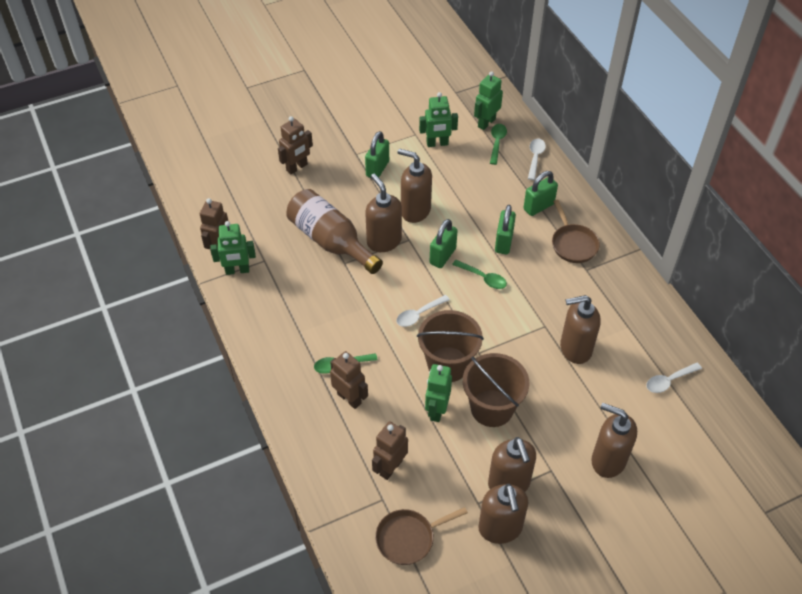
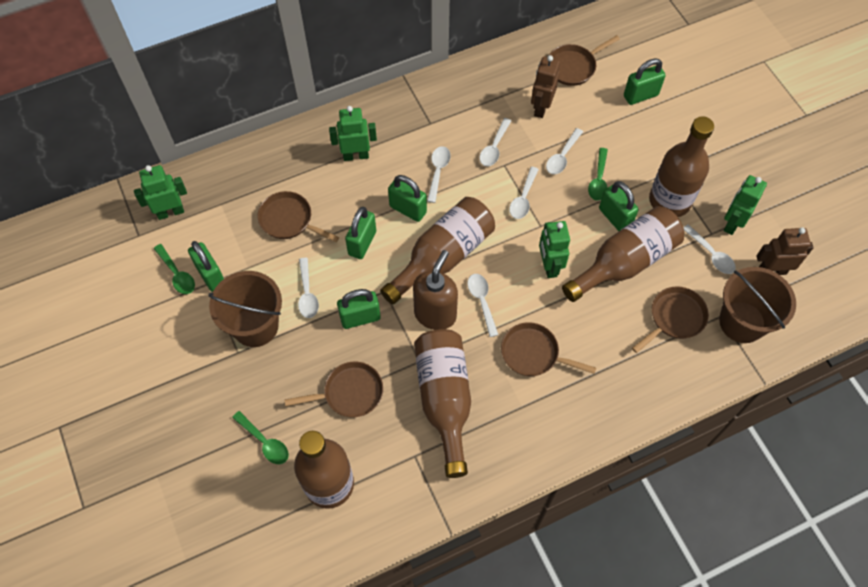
brown bottle: [286,189,383,274] = 1 -> [294,431,354,509] [380,197,495,304] [414,329,471,478] [562,206,684,302] [649,116,714,217] = 5
brown pan: [375,507,468,565] [552,200,600,263] = 2 -> [257,191,339,242] [285,362,383,417] [501,322,596,376] [549,35,620,86] [632,286,709,353] = 5
brown robot: [200,198,228,255] [278,116,313,175] [330,351,368,409] [372,422,408,480] = 4 -> [531,55,560,118] [756,227,814,275] = 2
brown soap dispenser: [365,174,402,252] [398,149,432,223] [478,484,528,544] [488,437,536,492] [560,295,601,364] [591,403,637,478] = 6 -> [413,250,458,330] = 1
green padlock: [365,131,389,178] [430,219,458,268] [495,205,516,254] [523,171,558,216] = 4 -> [188,241,224,292] [337,289,381,329] [345,207,376,259] [388,175,427,222] [599,181,639,231] [624,58,666,105] = 6
white spoon: [397,295,450,327] [528,139,546,180] [646,363,702,393] = 3 -> [298,258,319,318] [427,146,451,203] [467,274,498,337] [480,118,511,166] [509,167,539,219] [546,128,583,174] [683,224,736,274] = 7

